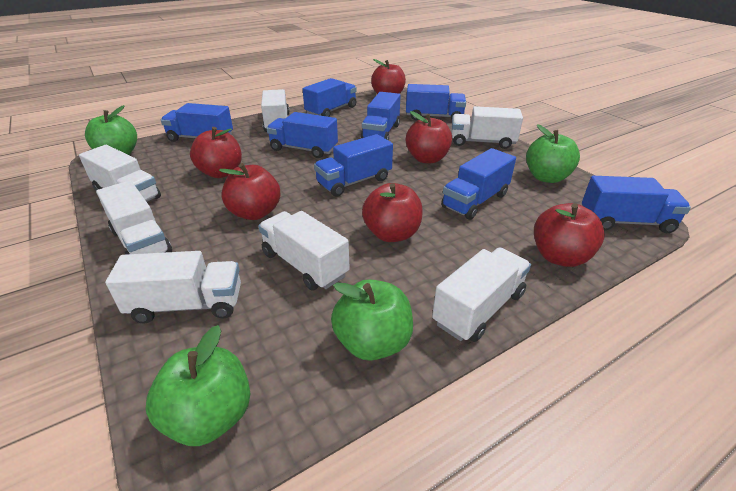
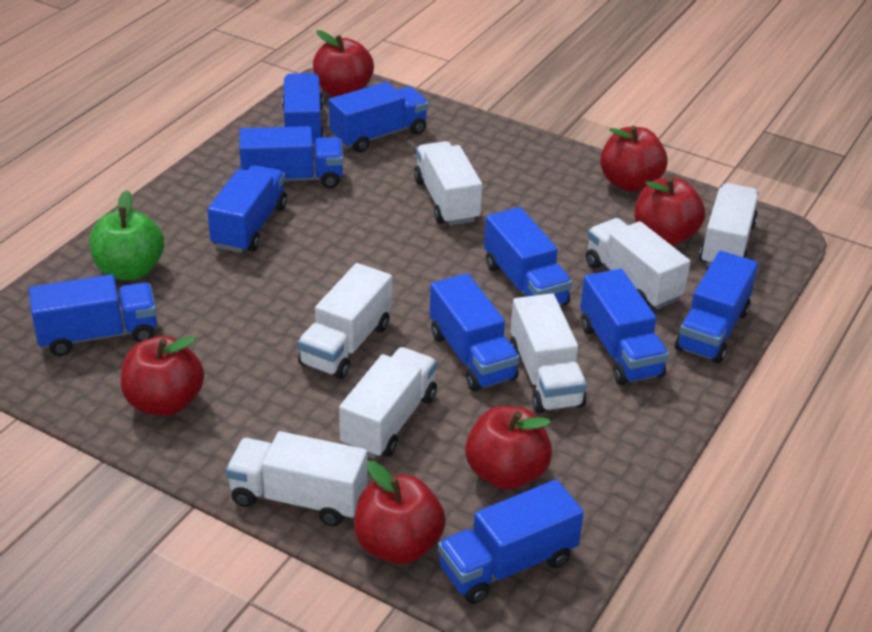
blue truck: [161,103,233,142] [266,112,338,158] [303,78,357,117] [314,134,393,197] [361,92,401,141] [406,84,466,120] [441,148,516,220] [582,176,691,233] = 8 -> [29,274,157,356] [207,165,287,253] [239,126,343,188] [282,73,324,147] [329,82,429,153] [430,273,520,392] [438,480,584,604] [484,207,572,305] [580,269,669,385] [675,251,758,364] = 10
green apple: [85,105,137,155] [145,325,250,446] [331,279,413,361] [526,124,580,183] = 4 -> [89,190,164,280] = 1

